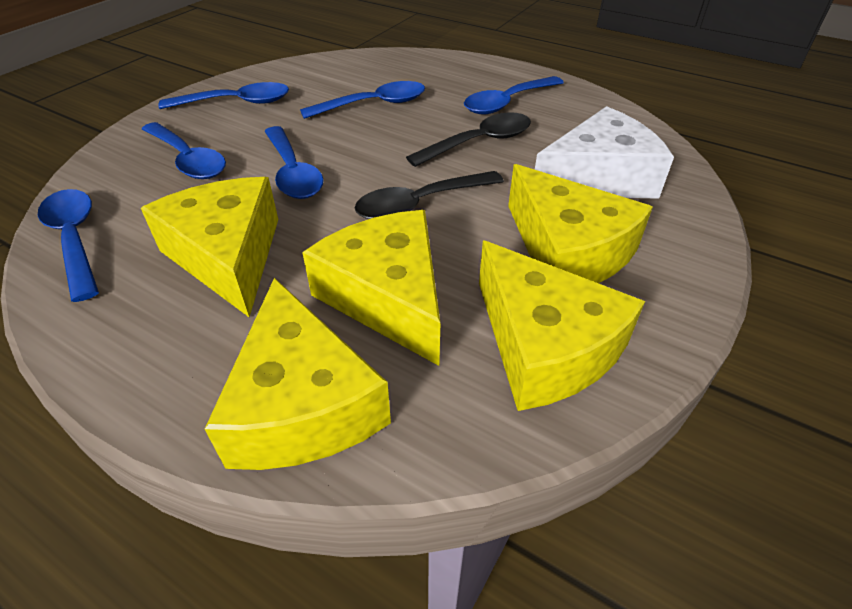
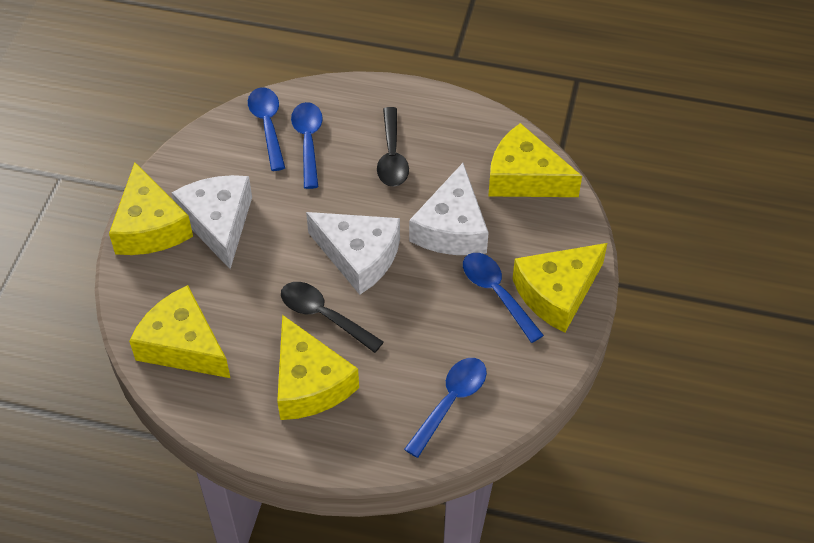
blue spoon: [38,189,99,302] [141,122,226,179] [158,82,289,109] [264,126,324,199] [300,81,425,119] [464,76,564,114] = 6 -> [248,88,285,171] [291,102,323,189] [404,358,487,458] [463,253,544,343] = 4
white cheese: [535,106,674,199] = 1 -> [172,175,252,269] [306,212,400,295] [409,163,489,255] = 3

